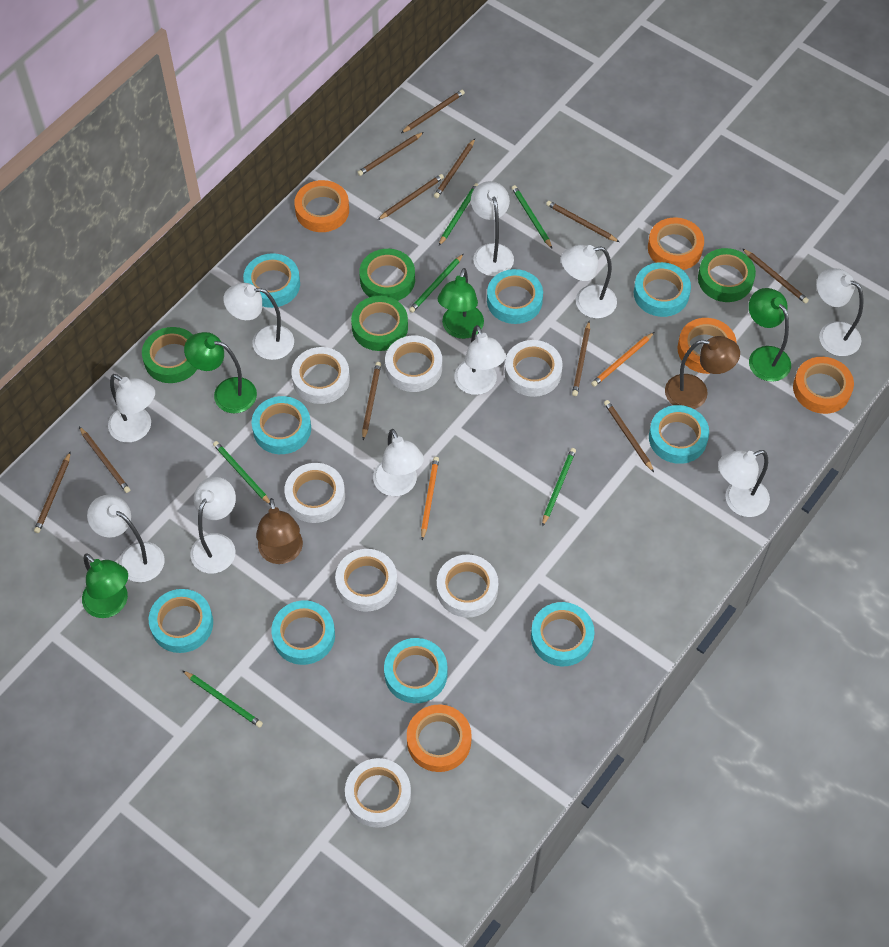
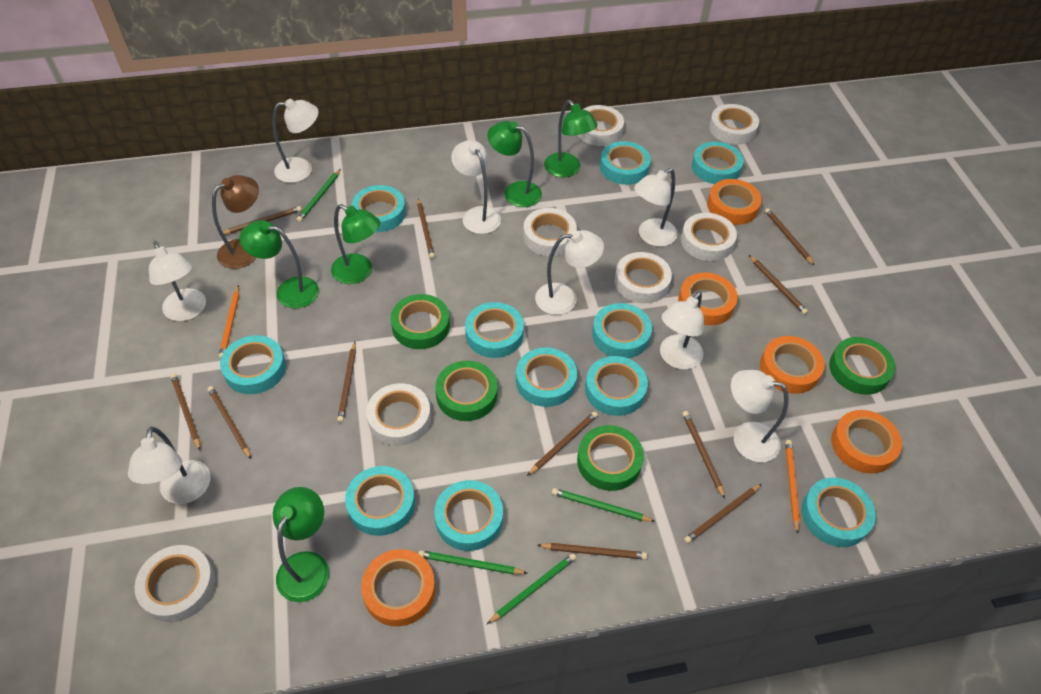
brown lamp: [256,498,303,564] [665,336,740,409] = 2 -> [212,175,259,269] = 1
green lamp: [82,553,128,618] [184,332,257,413] [438,268,484,339] [749,288,791,382] = 4 -> [239,220,319,309] [273,487,329,602] [331,204,380,284] [487,121,542,207] [544,100,598,177] = 5
green pencil: [182,670,263,728] [213,441,271,505] [409,254,464,313] [439,183,479,246] [512,185,552,248] [542,448,576,526] = 6 -> [297,169,341,222] [418,550,528,575] [487,553,576,624] [552,488,655,522] = 4
turquoise tape: [149,589,213,653] [243,253,300,308] [252,396,311,454] [271,600,335,665] [384,638,448,703] [487,269,543,324] [531,602,594,666] [634,262,691,317] [649,405,709,464] = 9 -> [220,335,286,394] [345,466,415,536] [352,185,406,232] [434,480,503,551] [465,302,524,358] [516,347,577,407] [585,356,648,416] [592,303,652,358] [600,141,651,185] [692,141,744,184] [802,477,876,547] = 11
white lamp: [87,495,164,582] [108,374,155,442] [190,477,236,574] [223,283,294,360] [373,429,424,496] [454,325,506,395] [471,181,514,276] [561,245,617,318] [718,450,770,517] [817,268,864,356] = 10 -> [128,427,210,504] [149,241,206,321] [272,99,319,183] [451,140,501,234] [535,230,604,315] [634,168,677,247] [660,291,704,369] [731,370,789,462] = 8

